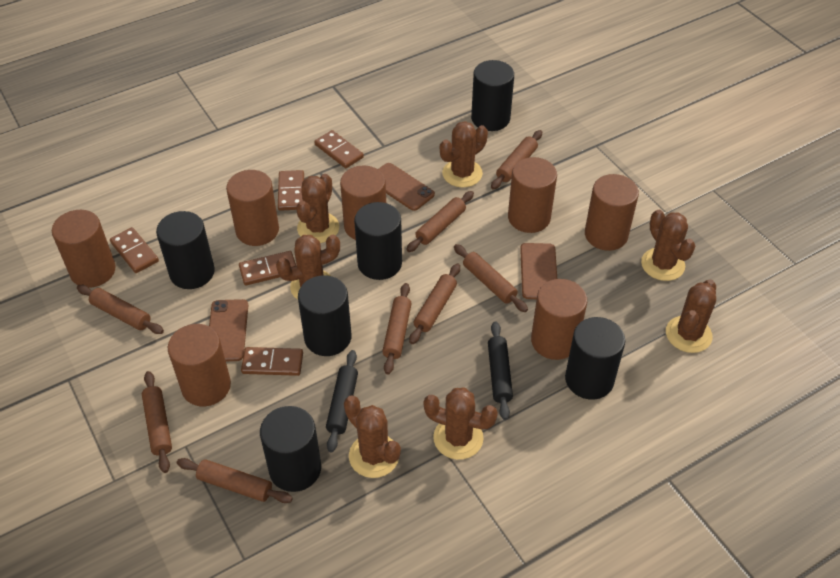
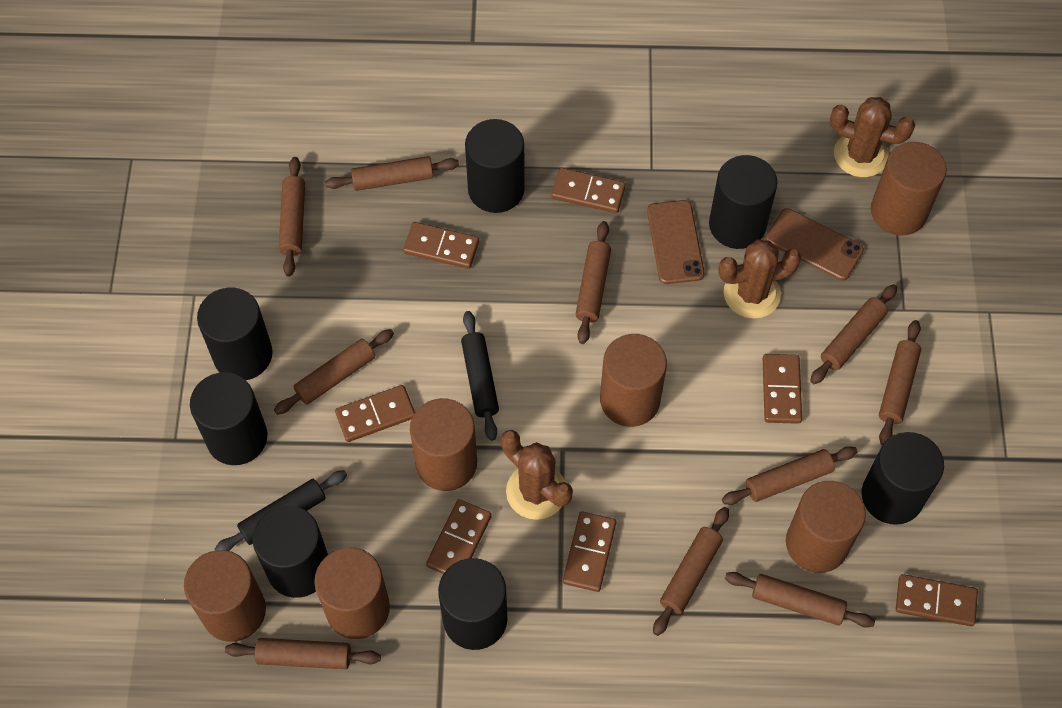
black cylinder: [156,211,215,289] [260,406,321,492] [298,275,351,356] [354,202,402,280] [471,60,514,131] [565,317,625,400] = 6 -> [190,372,267,465] [197,288,273,380] [253,506,328,598] [438,558,508,650] [465,119,525,213] [709,155,777,249] [862,432,944,525] = 7
brown cactus: [276,235,340,300] [296,174,339,243] [344,396,401,478] [424,388,498,460] [440,121,488,187] [641,210,695,281] [666,279,716,353] = 7 -> [501,430,573,520] [718,239,802,319] [830,97,915,177] = 3
brown cylinder: [52,210,116,288] [168,324,231,406] [226,170,279,246] [340,165,386,240] [508,157,557,233] [531,279,587,360] [585,174,639,251] = 7 -> [184,550,266,642] [314,547,390,639] [410,398,477,491] [600,334,667,427] [786,481,866,573] [871,142,947,236] = 6
brown domino: [110,227,159,273] [239,251,296,286] [241,347,303,376] [278,170,304,211] [314,130,364,168] = 5 -> [335,385,415,442] [403,222,479,269] [426,499,492,574] [551,168,626,213] [563,511,616,592] [763,354,802,424] [896,574,978,626] = 7
brown phone: [209,299,248,361] [378,163,435,211] [520,243,557,299] = 3 -> [647,200,705,284] [766,208,864,280] = 2
brown rolling pin: [77,285,164,334] [142,371,172,473] [177,458,293,503] [382,283,412,375] [406,191,474,252] [409,263,460,344] [454,244,528,312] [491,130,542,190] = 8 -> [225,638,381,669] [274,329,394,415] [279,157,305,277] [325,156,459,191] [576,221,611,344] [653,507,729,636] [722,446,858,505] [725,572,875,628] [810,284,897,384] [879,320,921,445] = 10

